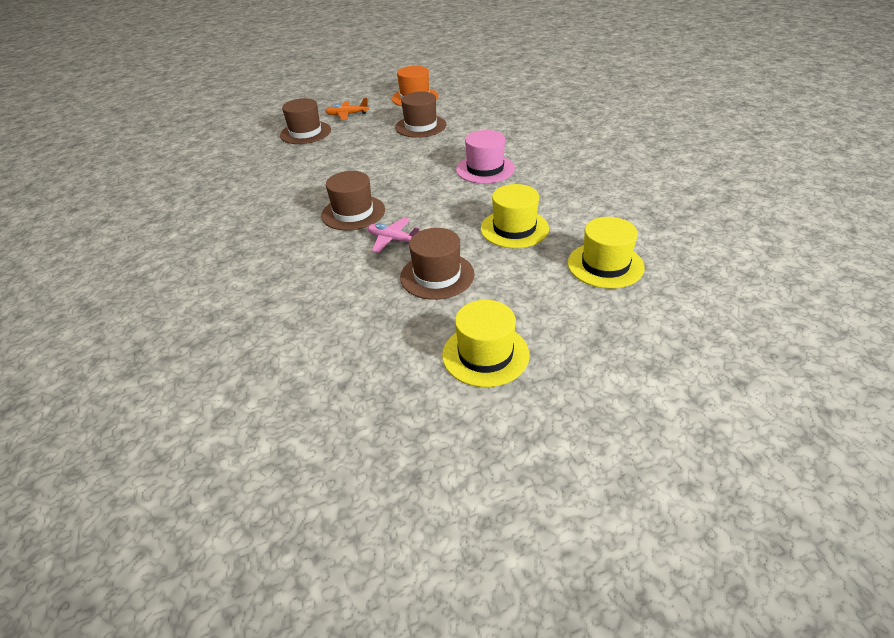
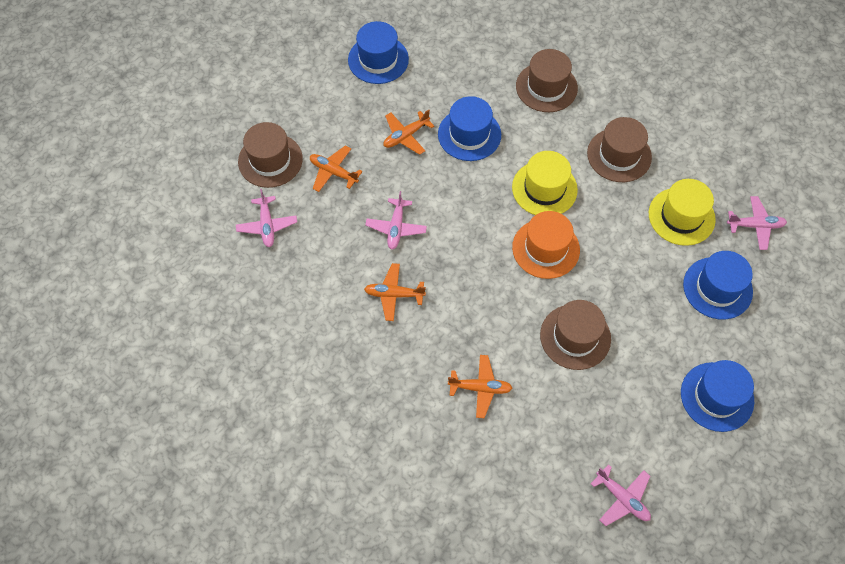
blue hat: none = 0 -> [348,21,409,84] [438,96,501,161] [681,360,754,432] [683,251,753,319] = 4
orange plane: [325,98,369,120] = 1 -> [310,146,363,192] [364,263,426,321] [383,110,434,155] [448,355,512,418] = 4
pink hat: [456,130,515,184] = 1 -> none = 0
pink plane: [368,218,419,253] = 1 -> [236,189,297,247] [365,191,427,250] [591,464,651,526] [727,196,787,250] = 4
yellow hat: [442,300,530,387] [481,184,549,248] [568,217,645,289] = 3 -> [512,151,578,215] [649,179,716,246] = 2

